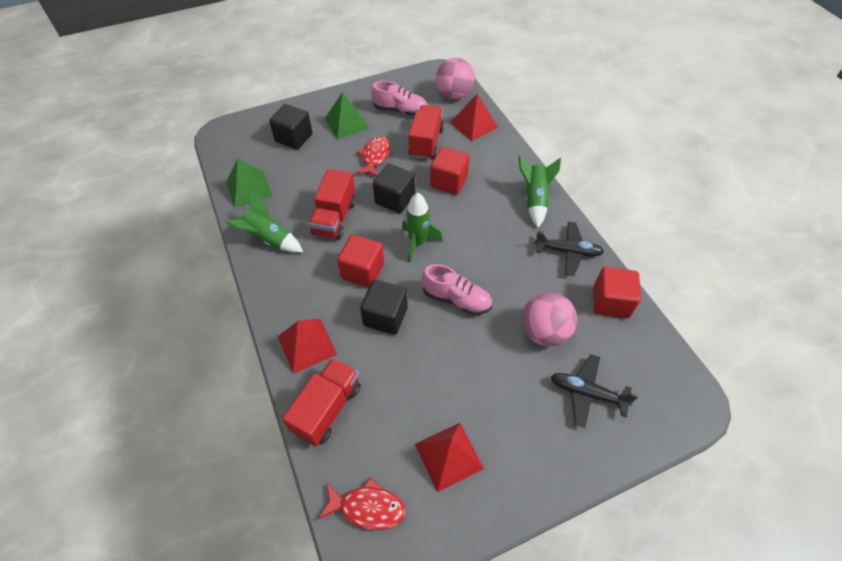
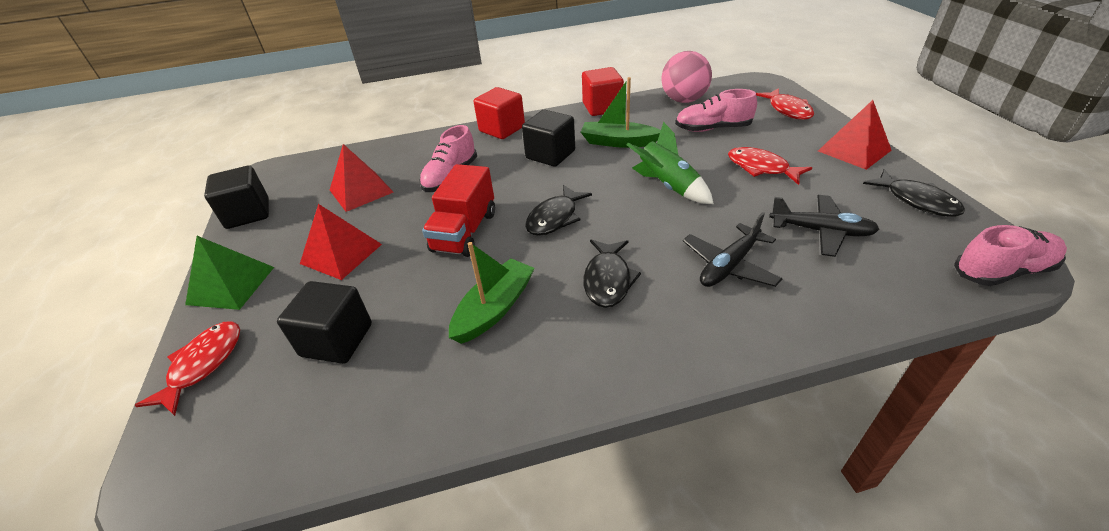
black fish: none = 0 -> [525,185,592,236] [583,240,641,308] [863,169,965,217] = 3
green boat: none = 0 -> [449,242,535,344] [581,77,661,148] = 2
green pyramid: [226,159,272,208] [325,92,369,139] = 2 -> [185,236,274,310] = 1
green rocket: [225,191,303,253] [402,193,442,262] [518,156,561,228] = 3 -> [626,122,714,204] = 1
pink ball: [436,58,475,99] [522,292,577,347] = 2 -> [662,51,712,103] = 1
pink shoe: [371,81,427,116] [422,264,492,315] = 2 -> [419,125,477,192] [675,89,757,132] [954,225,1067,286] = 3
red cube: [337,235,384,288] [430,147,470,195] [593,267,641,318] = 3 -> [474,87,525,139] [582,67,624,116] = 2
red fish: [318,478,406,530] [355,136,390,177] = 2 -> [134,321,240,416] [728,147,812,185] [756,88,814,120] = 3
red truck: [282,358,361,446] [309,169,356,239] [408,105,444,160] = 3 -> [422,164,495,257] = 1

